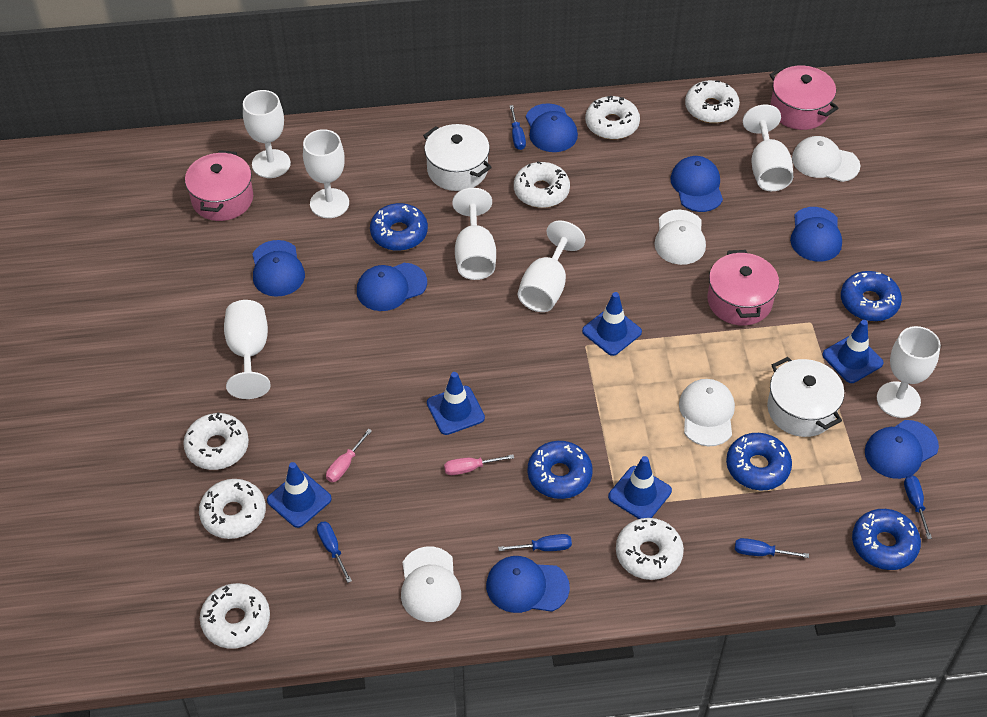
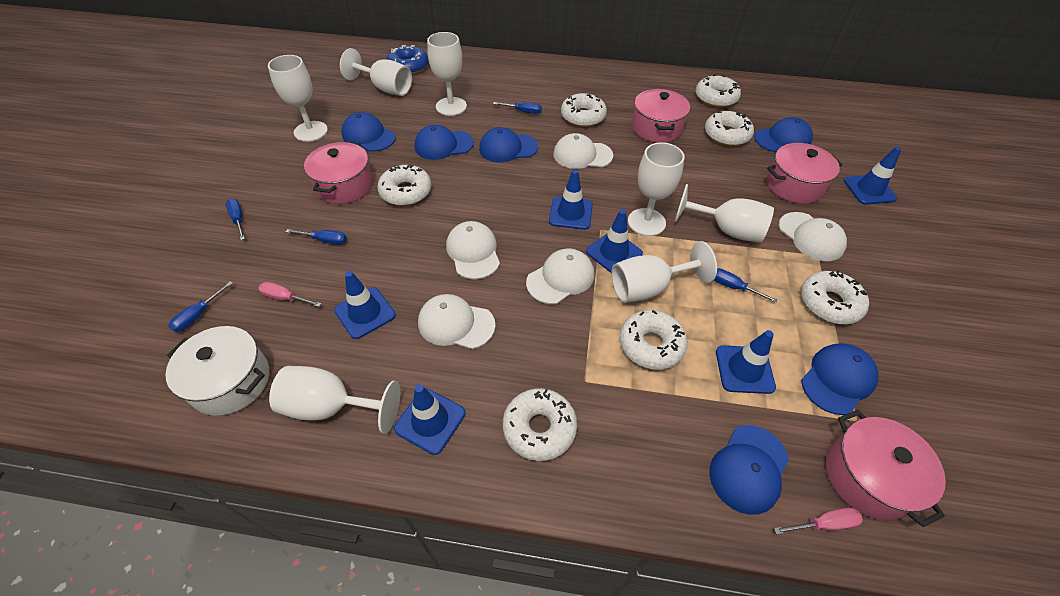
blue cap: [253,240,305,297] [357,263,427,311] [486,556,570,613] [526,103,578,152] [670,156,723,212] [790,207,842,262] [865,420,939,479] = 7 -> [341,112,396,152] [415,125,474,160] [479,127,538,162] [709,425,789,515] [754,117,813,152] [801,343,879,415] = 6
blue donut: [370,203,428,251] [527,441,593,499] [726,433,792,491] [841,271,902,321] [852,509,921,570] = 5 -> [386,45,428,75] = 1
blue traffic cone: [267,462,332,528] [427,372,485,435] [582,292,642,356] [608,456,672,519] [822,320,884,383] = 5 -> [334,271,396,339] [394,384,465,455] [549,170,593,230] [586,210,643,273] [716,330,776,394] [844,147,901,205] = 6
pink pot: [185,150,253,221] [707,250,779,326] [770,66,838,130] = 3 -> [304,141,373,204] [632,89,690,143] [767,143,843,204] [826,410,946,527] = 4
white cap: [401,546,461,622] [654,210,706,265] [679,379,735,447] [792,136,860,182] = 4 -> [418,294,496,349] [446,221,500,279] [526,249,595,304] [553,133,613,169] [779,212,847,261] = 5
white pot: [423,124,492,191] [767,357,844,437] = 2 -> [165,326,269,416] = 1

